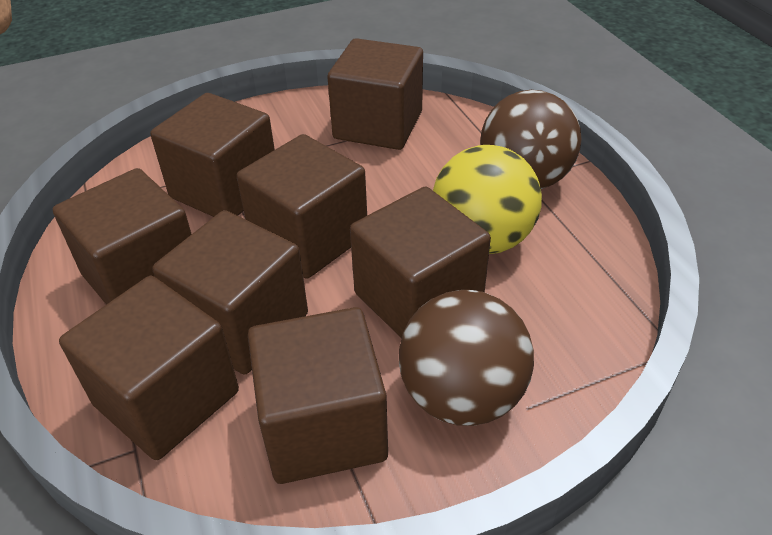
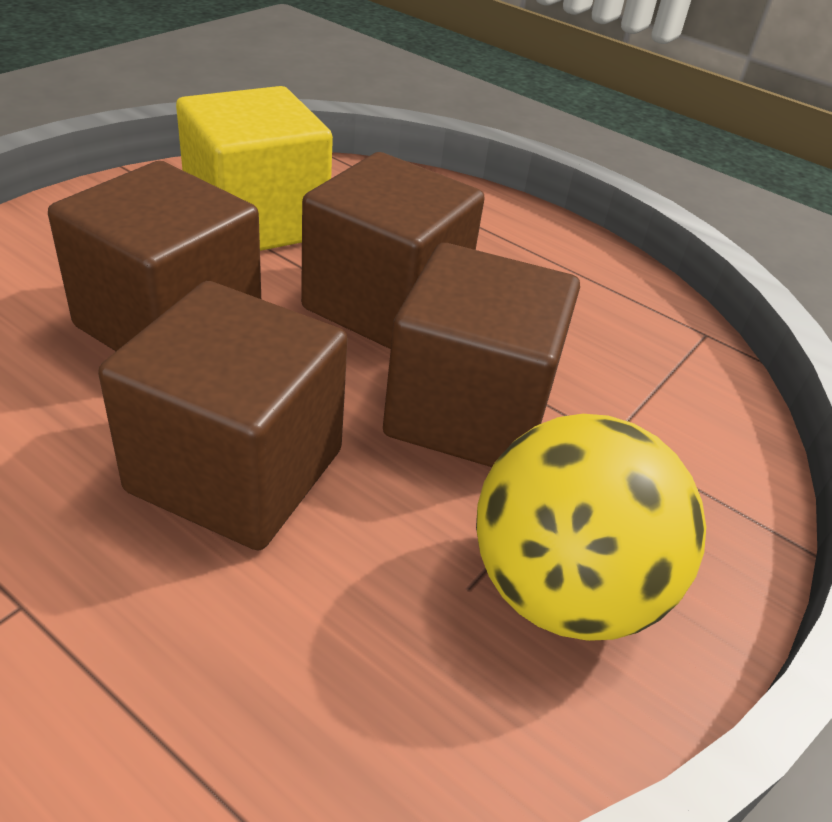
brown ball: [399,290,534,426] [480,90,581,189] = 2 -> none = 0
brown cube: [53,168,192,304] [59,276,239,460] [150,93,275,217] [152,210,308,374] [237,134,367,279] [248,307,388,484] [327,38,423,150] [350,187,491,338] = 8 -> [48,161,261,351] [98,281,348,550] [301,152,485,349] [383,243,580,467] = 4
yellow cube: none = 0 -> [176,86,333,251] = 1

